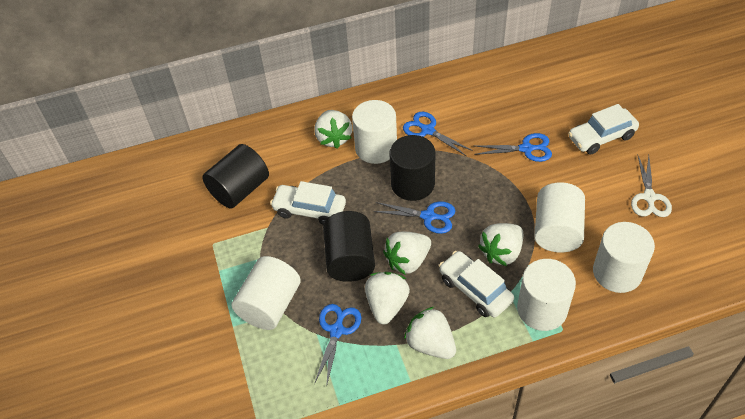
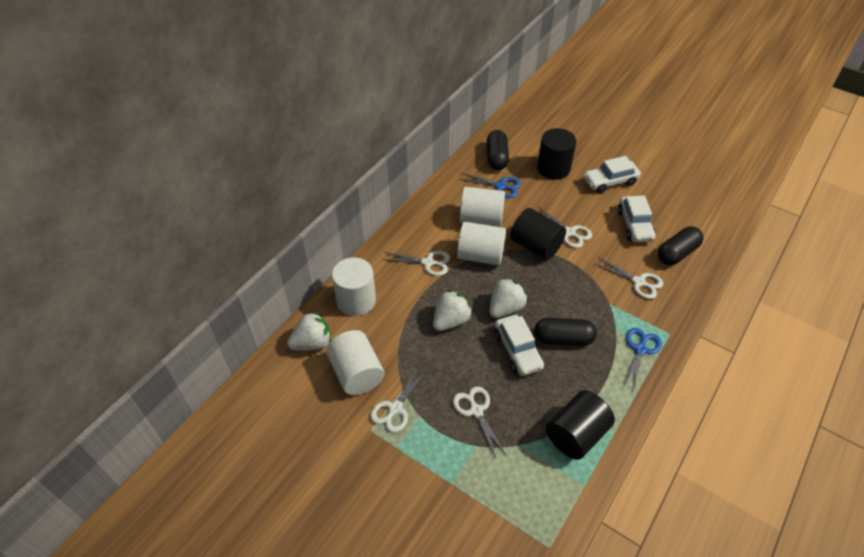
black capsule: none = 0 -> [487,130,509,170] [534,318,597,346] [658,226,703,265] = 3
blue scissors: [314,304,361,388] [373,201,455,234] [403,112,473,156] [474,133,552,162] = 4 -> [460,173,521,198] [623,328,662,390] = 2
white cylinder: [231,256,301,330] [352,100,397,164] [517,259,576,331] [534,182,585,252] [593,222,655,293] = 5 -> [326,330,384,395] [332,257,376,316] [457,222,506,266] [460,187,505,227] = 4
white scissors: [631,156,672,217] = 1 -> [370,366,428,433] [382,251,450,276] [453,386,507,460] [539,207,592,248] [594,257,663,299] = 5
white strawberry: [314,110,352,149] [365,272,410,324] [383,232,431,275] [404,307,456,359] [478,223,523,266] = 5 -> [287,312,331,351] [433,290,473,331] [489,277,527,318] = 3

